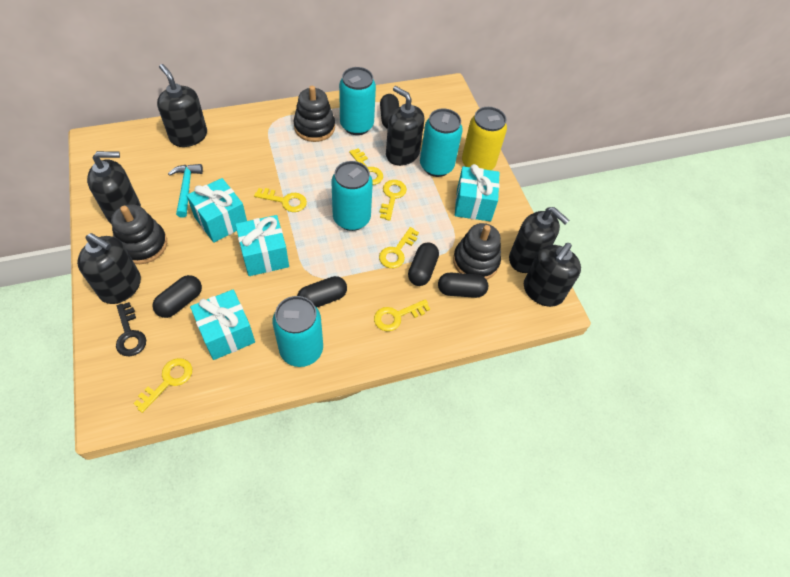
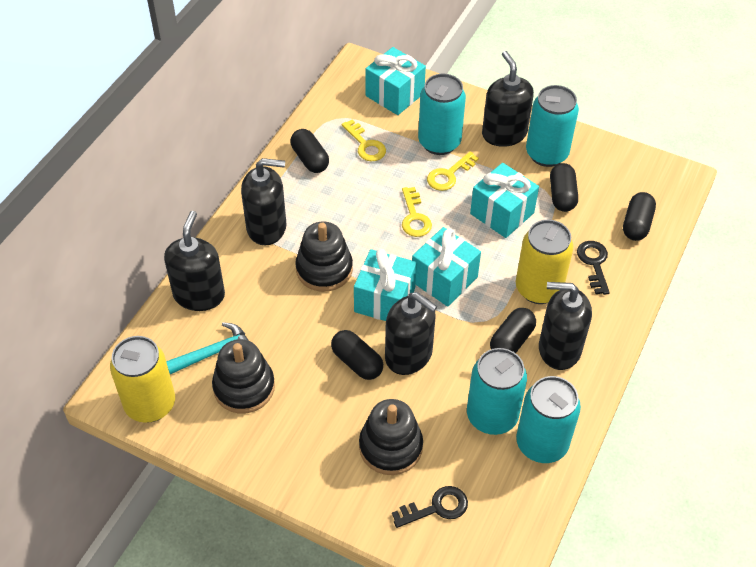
black key: [116,302,146,356] = 1 -> [392,486,468,528] [577,241,610,295] = 2
black soap dispenser: [77,233,141,304] [87,151,141,223] [157,64,207,147] [386,86,424,166] [509,207,569,273] [524,243,581,307] = 6 -> [164,211,225,311] [241,158,286,245] [385,292,437,375] [482,51,534,147] [539,282,592,370] = 5
yellow can: [462,107,507,170] = 1 -> [110,336,175,423] [516,220,573,304] = 2
yellow key: [133,358,192,413] [254,188,307,212] [349,148,383,185] [374,299,430,331] [379,180,407,221] [379,227,419,268] = 6 -> [342,120,386,161] [402,187,432,237] [427,151,479,191] = 3

